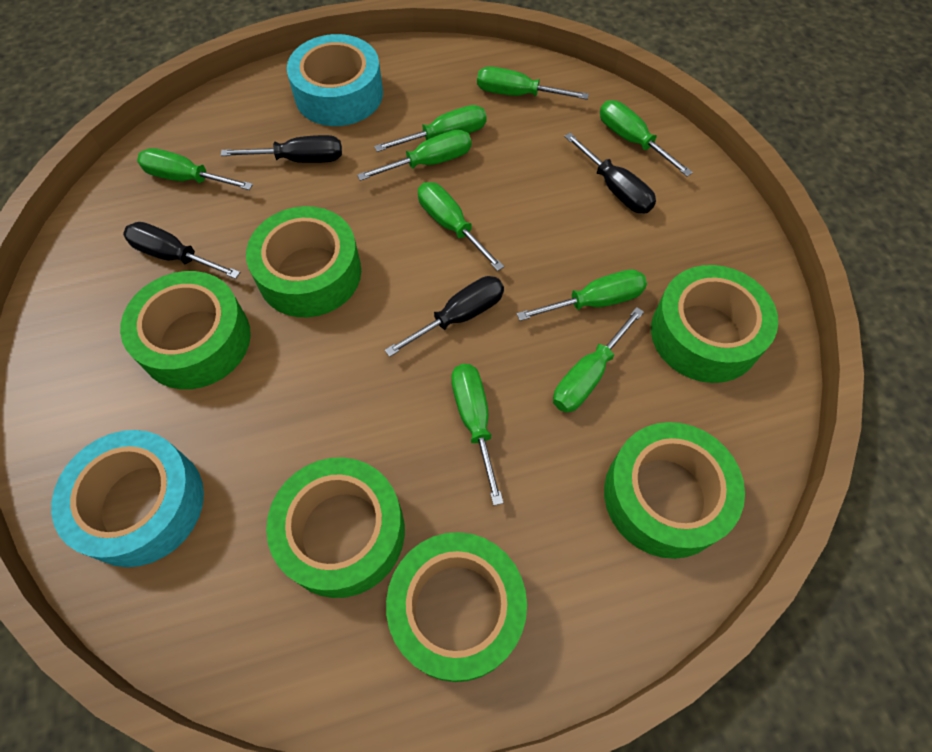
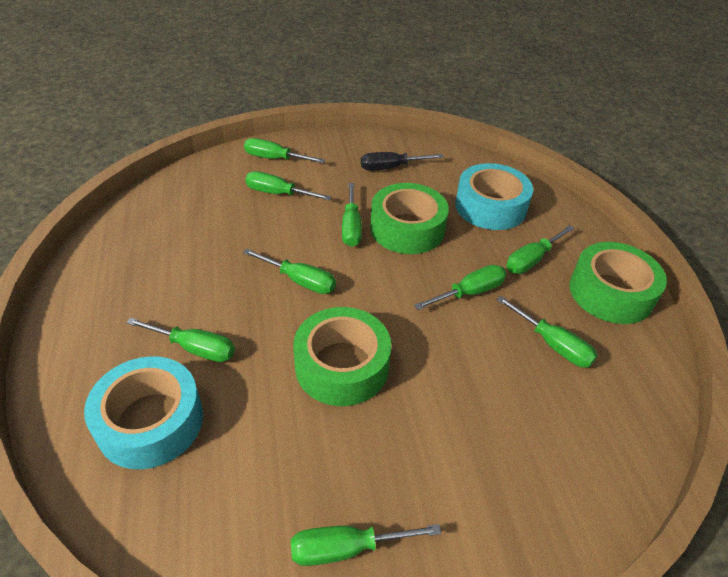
black screwdriver: [123,222,240,279] [221,135,342,163] [385,276,504,357] [564,133,656,213] = 4 -> [361,152,444,171] = 1
green tape: [120,271,251,389] [246,206,361,317] [266,457,405,598] [386,532,527,682] [604,422,745,559] [651,265,778,383] = 6 -> [293,307,391,406] [370,183,449,254] [569,242,667,324] = 3

